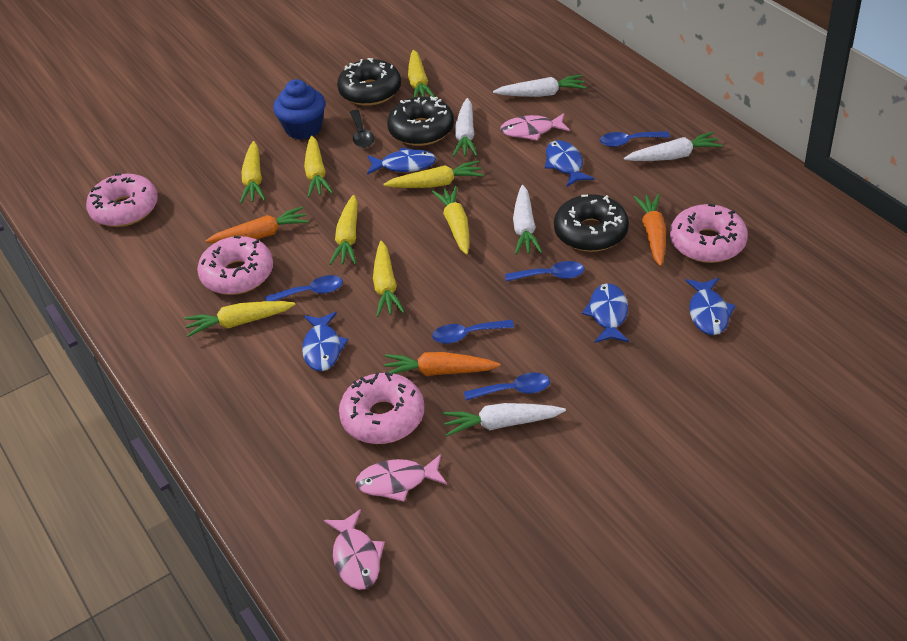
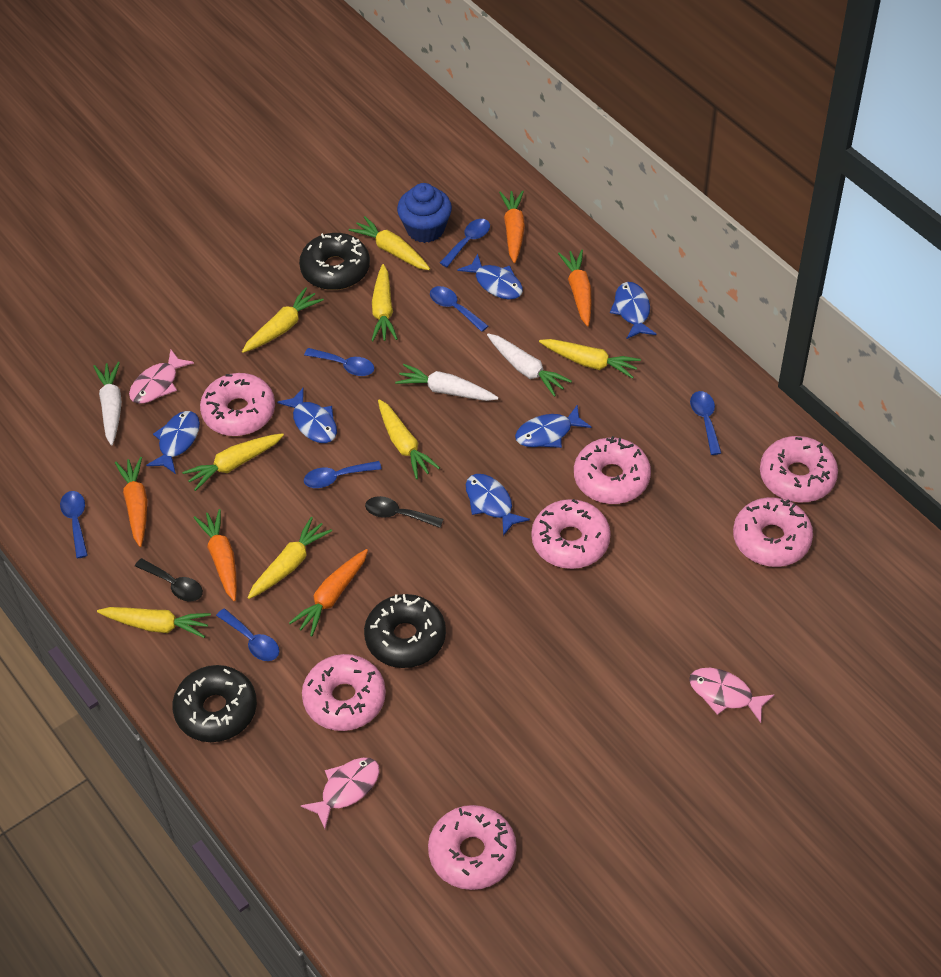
black spoon: [350,110,374,148] = 1 -> [135,558,203,601] [365,496,443,528] = 2
blue fish: [302,312,349,371] [367,147,436,175] [545,140,594,187] [582,283,629,343] [686,278,736,335] = 5 -> [146,411,200,474] [277,388,337,443] [458,254,523,300] [466,474,530,536] [515,405,591,448] [610,282,656,339] = 6
blue spoon: [265,275,343,301] [432,320,514,344] [464,372,550,400] [505,261,585,282] [600,131,670,147] = 5 -> [60,491,88,558] [216,608,279,661] [304,348,375,376] [304,461,382,488] [430,286,488,332] [440,219,490,267] [690,391,721,455] = 7
orange carrot: [205,207,309,243] [384,352,500,376] [633,194,666,266] = 3 -> [115,457,147,547] [194,509,237,601] [289,549,368,636] [499,190,525,263] [558,250,592,327] = 5
pink donut: [86,173,158,227] [197,236,273,295] [339,372,424,444] [670,204,748,263] = 4 -> [200,373,275,436] [302,654,386,731] [428,805,517,890] [531,499,611,569] [574,436,651,504] [733,497,813,567] [760,436,838,503] = 7
white carrot: [443,403,566,436] [453,98,477,157] [493,75,586,97] [513,185,542,255] [624,132,723,161] = 5 -> [93,362,122,445] [395,364,499,401] [487,333,572,397] = 3

